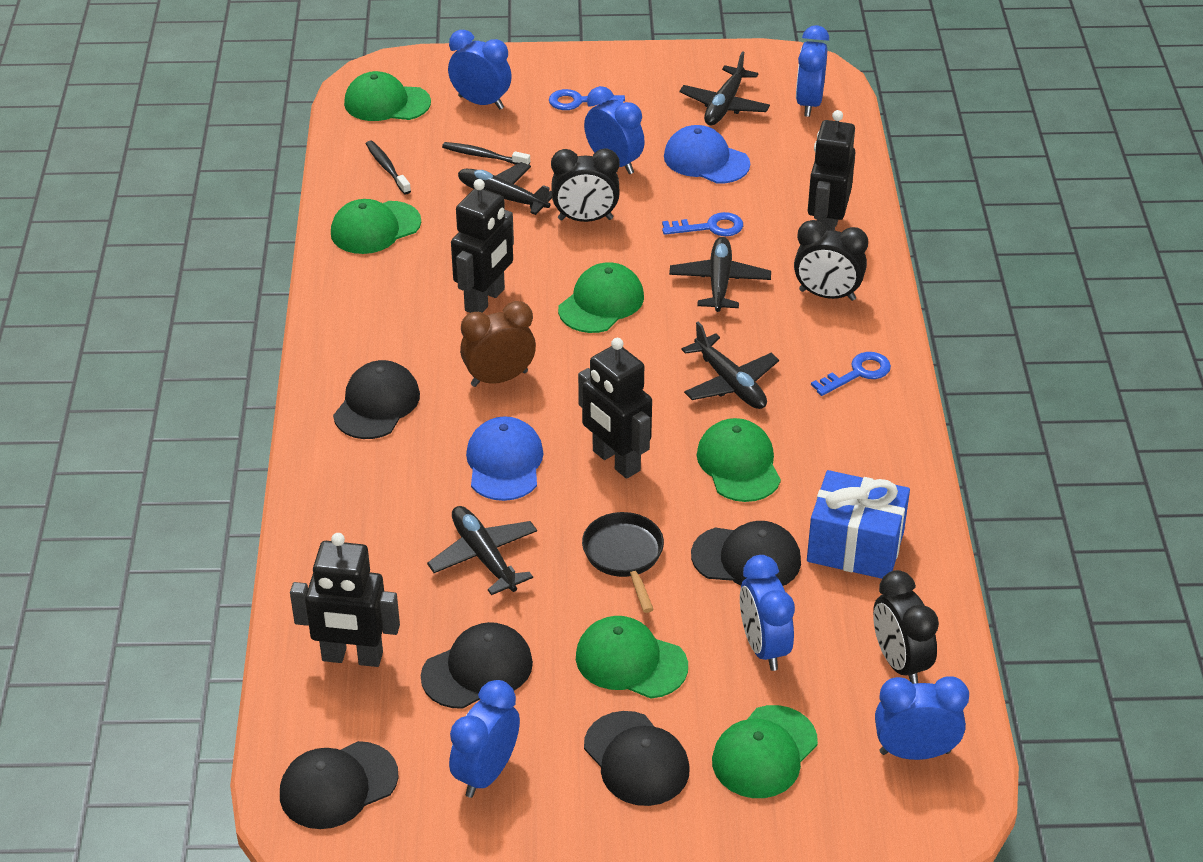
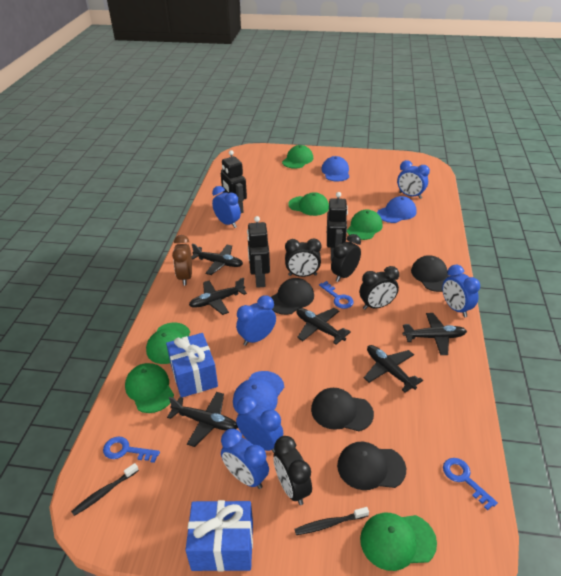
black cap: [280,741,399,829] [333,360,420,439] [421,622,533,709] [584,711,690,806] [691,521,801,586] = 5 -> [271,278,314,315] [311,388,374,431] [337,442,406,490] [411,255,449,292] = 4
black clock: [551,149,620,222] [794,220,868,301] [873,570,939,684] = 3 -> [273,436,312,505] [285,238,321,277] [331,234,361,282] [360,266,399,310] = 4
black pan: [582,512,664,613] = 1 -> none = 0
black plane: [427,506,537,595] [458,162,552,215] [669,237,771,312] [679,51,770,125] [681,322,779,409] = 5 -> [167,392,238,447] [189,278,247,315] [192,244,243,275] [296,308,351,345] [364,345,423,393] [403,313,467,355] = 6
black robot: [290,533,400,667] [451,179,514,313] [578,338,652,479] [808,110,855,231] = 4 -> [221,150,247,213] [247,216,270,288] [327,192,348,261] = 3
blue cap: [466,416,544,501] [664,125,750,184] = 2 -> [233,371,284,414] [321,156,349,182] [377,196,417,223] = 3
blue gift: [807,470,910,579] = 1 -> [166,333,218,397] [185,500,253,571] = 2

